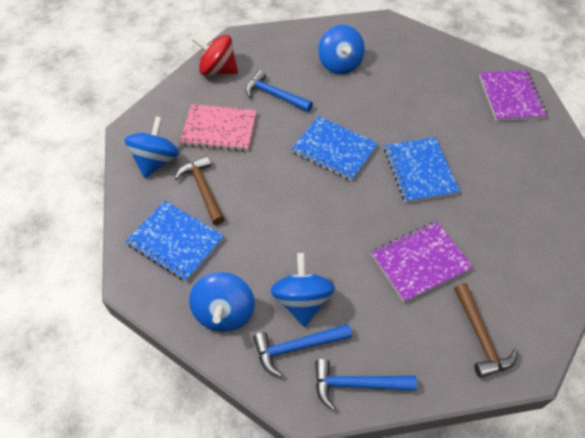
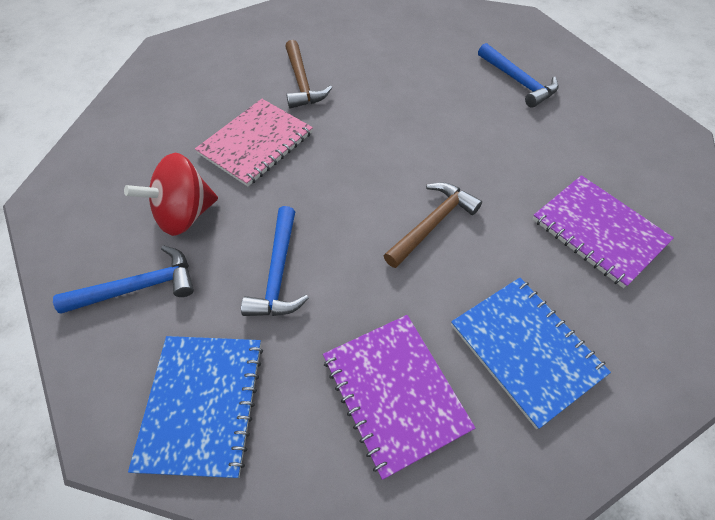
blue notebook: [125,201,224,282] [291,116,378,181] [384,137,460,203] = 3 -> [128,336,263,478] [451,278,611,429] = 2
blue spinning top: [125,116,179,178] [189,272,255,332] [270,253,335,327] [318,25,365,74] = 4 -> none = 0

